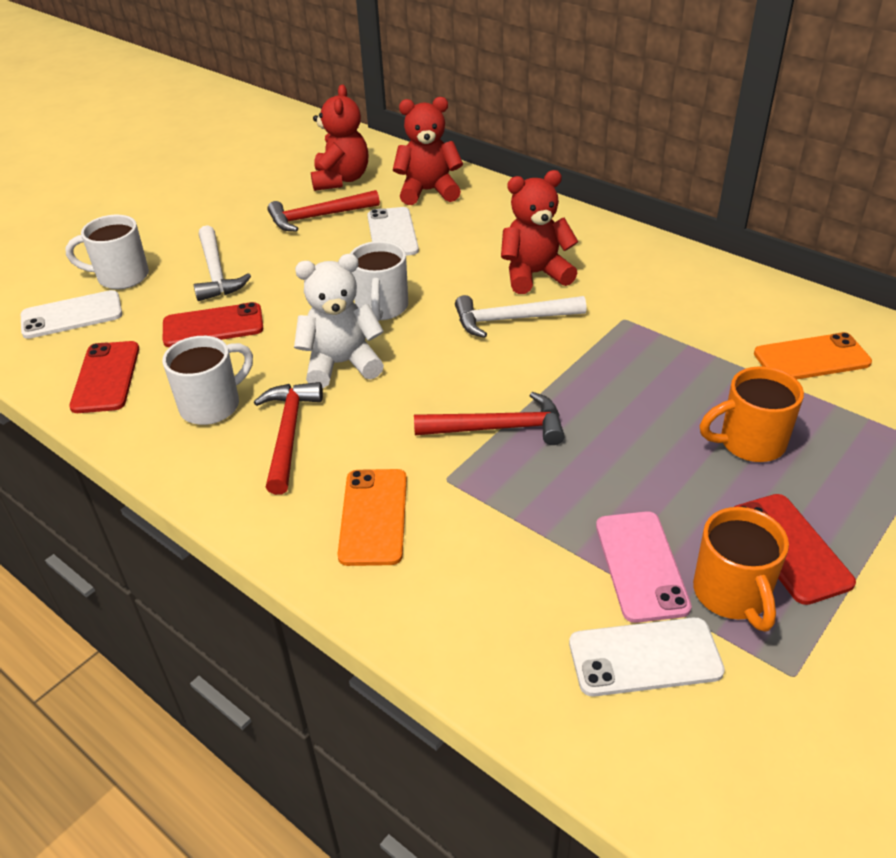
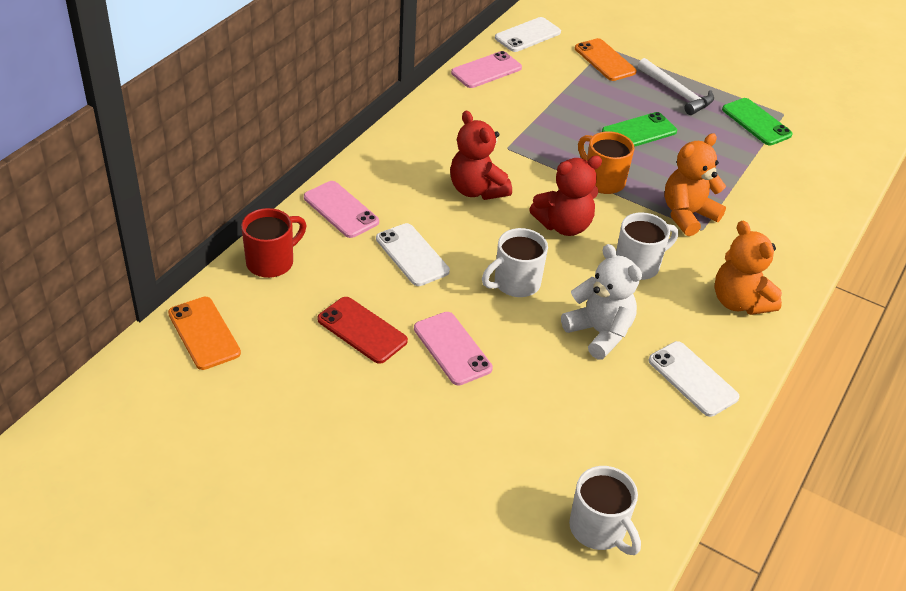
green phone: none = 0 -> [602,112,677,147] [722,98,793,145] = 2
orange mug: [693,507,789,632] [700,366,804,462] = 2 -> [578,131,634,194] = 1
orange teddy bear: none = 0 -> [664,133,726,236] [714,221,782,315] = 2
pink phone: [596,511,692,623] = 1 -> [304,181,379,238] [414,312,493,385] [451,51,522,88] = 3
red hammer: [254,382,323,495] [267,190,380,231] [414,392,565,445] = 3 -> none = 0
red mug: none = 0 -> [241,208,306,278] = 1
red phone: [69,341,139,413] [163,302,263,347] [734,494,856,605] = 3 -> [317,297,408,364] = 1
red teddy bear: [311,84,368,191] [393,97,463,205] [501,170,579,294] = 3 -> [450,111,512,200] [529,156,602,236] = 2
white hammer: [194,225,251,301] [455,295,586,338] = 2 -> [638,58,714,115] = 1

